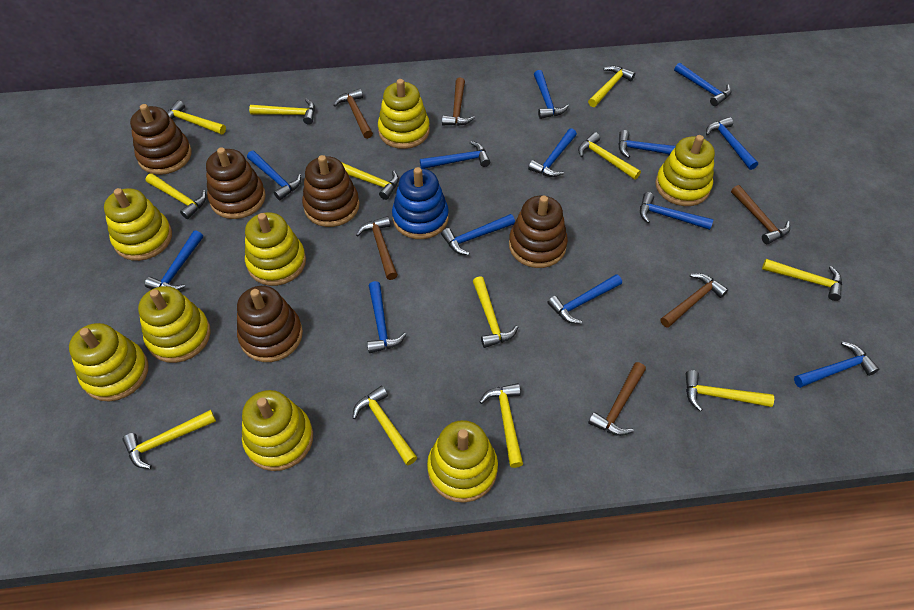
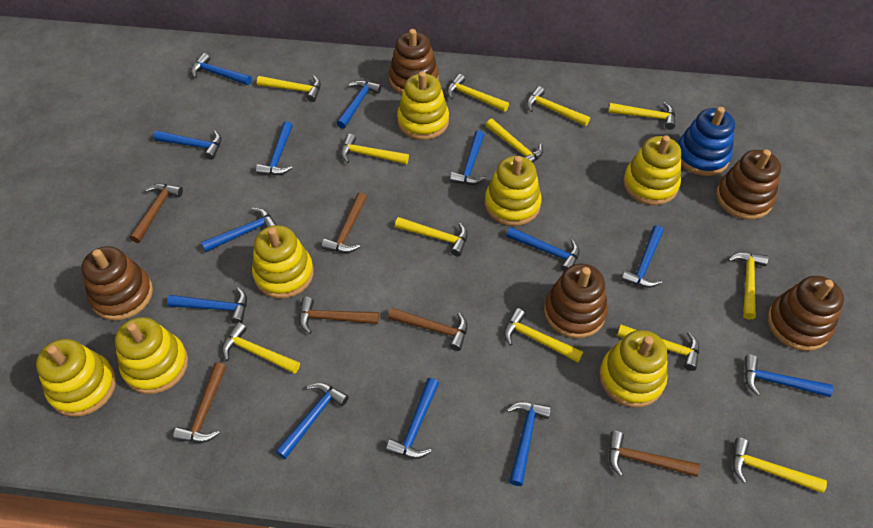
yellow stacking toy: [69,323,149,401] [104,188,172,261] [138,286,211,363] [242,390,313,471] [245,212,306,286] [378,79,430,149] [427,420,498,503] [655,135,715,206] = 8 -> [36,339,116,417] [115,317,188,394] [252,225,314,299] [397,71,449,140] [485,156,542,226] [599,330,668,407] [623,135,682,205] = 7

